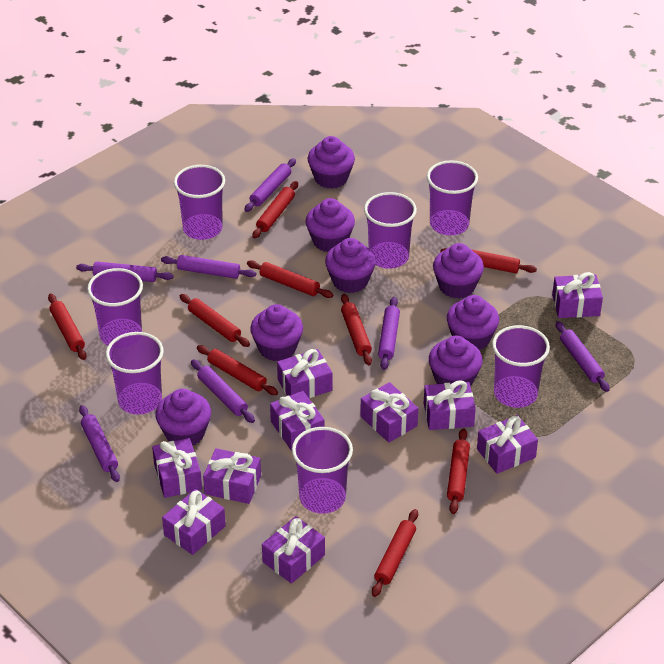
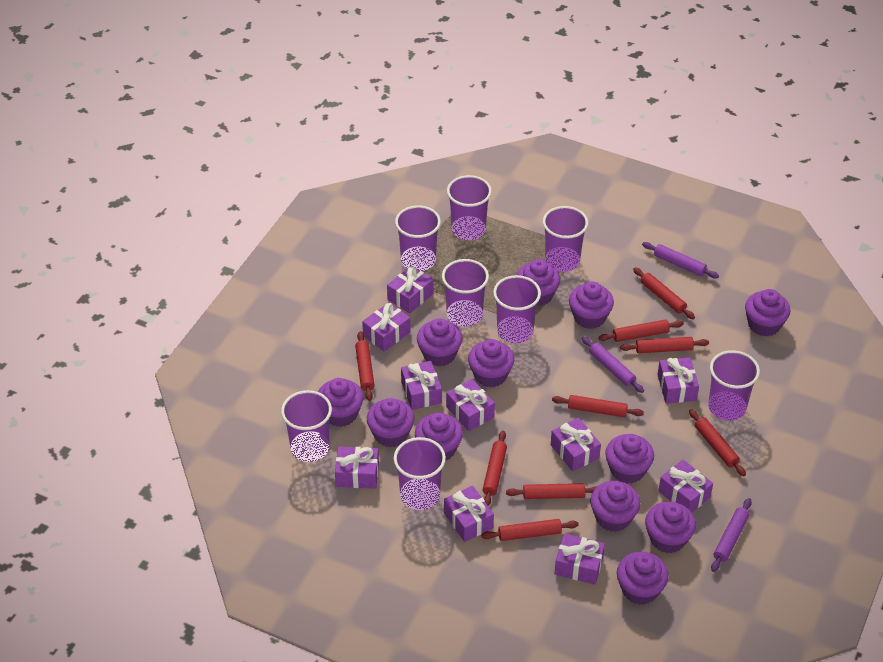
purple cup: [87,268,143,346] [106,332,164,415] [174,165,225,240] [292,427,353,514] [364,192,417,269] [427,160,478,235] [492,325,550,408] = 7 -> [281,390,332,462] [394,437,446,510] [395,205,441,271] [442,259,489,327] [447,175,492,240] [493,275,541,343] [543,206,588,272] [708,350,760,421] = 8
purple cupcake: [156,389,211,445] [250,304,303,361] [306,198,355,252] [308,136,355,189] [325,238,376,293] [429,336,483,386] [433,243,484,298] [447,295,499,351] = 8 -> [318,378,363,427] [367,398,414,447] [415,413,463,461] [417,318,463,367] [468,339,514,388] [517,259,560,306] [569,282,614,329] [590,481,640,532] [605,434,654,484] [617,552,669,605] [645,502,696,553] [745,289,790,336] = 12
purple rolling pin: [76,261,174,282] [79,405,120,482] [161,255,256,279] [191,359,255,423] [244,158,296,212] [378,297,400,370] [556,321,610,392] = 7 -> [582,337,644,393] [642,242,719,278] [711,498,752,572] = 3

